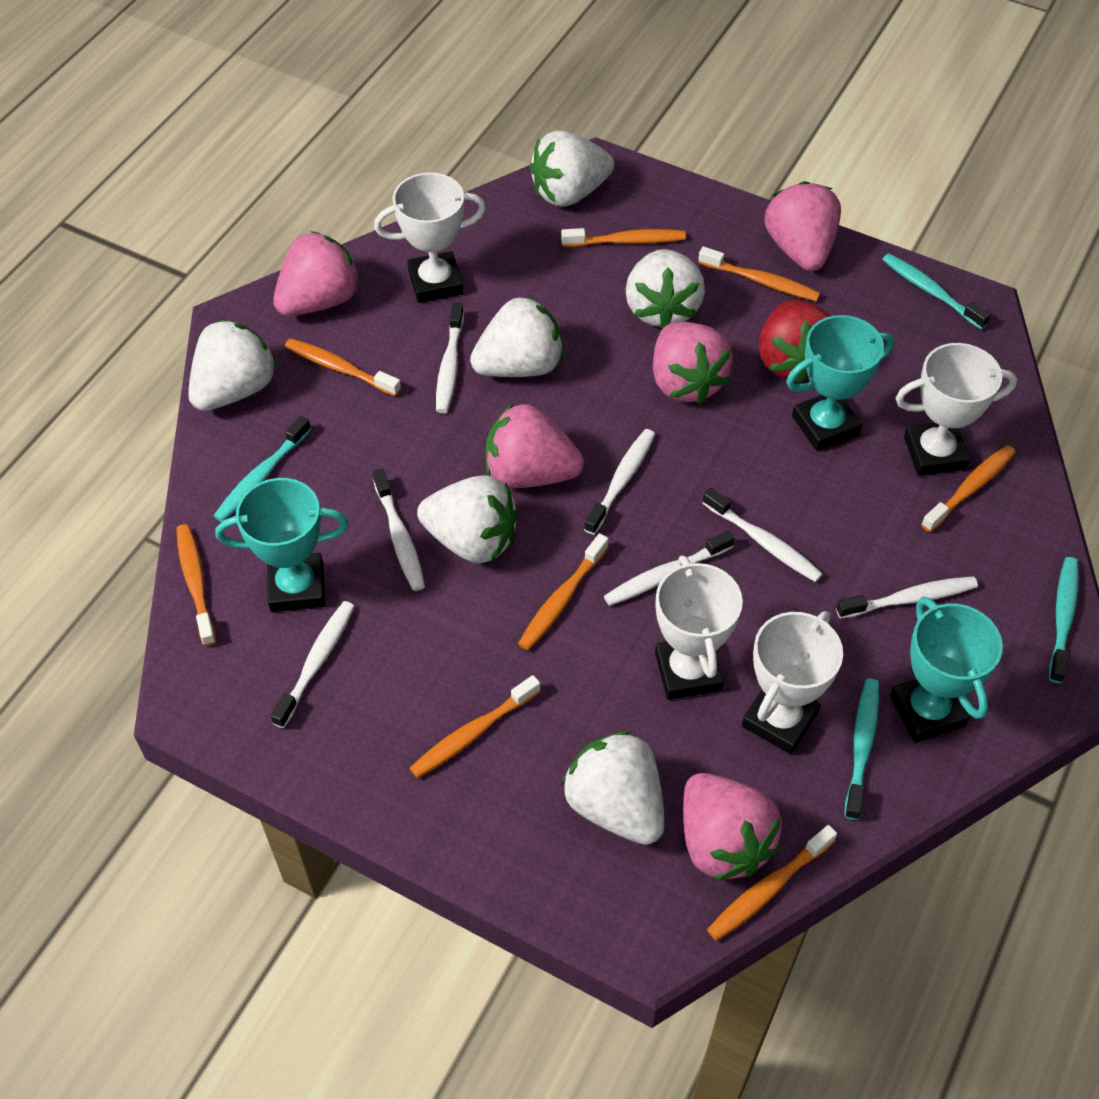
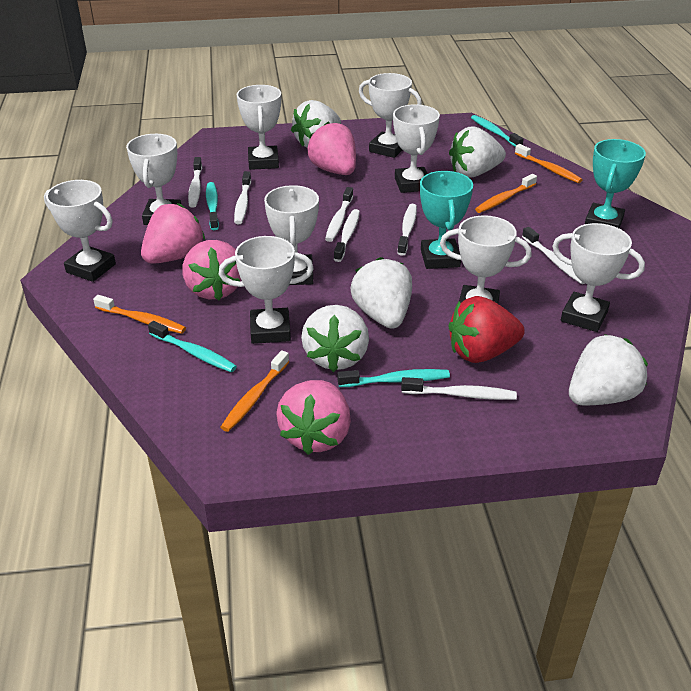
orange toothbrush: [176,524,216,646] [285,338,401,396] [409,675,540,778] [518,533,609,650] [561,228,686,247] [698,247,820,302] [707,825,837,941] [921,445,1016,532] = 8 -> [93,295,186,334] [220,350,289,432] [475,174,537,213] [515,144,583,183] = 4
pink strawberry: [273,231,361,316] [485,404,584,488] [653,322,733,404] [683,773,782,881] [765,181,841,271] = 5 -> [141,203,205,264] [182,240,241,300] [276,380,351,455] [308,122,356,175] = 4
turquoise trophy: [216,478,349,612] [786,315,894,451] [890,597,1003,743] = 3 -> [420,171,473,269] [585,139,646,228] = 2
white strawberry: [188,319,277,411] [417,475,518,564] [470,295,564,377] [530,130,614,207] [562,731,664,845] [626,249,705,329] = 6 -> [291,100,341,148] [301,305,369,372] [350,257,412,329] [449,126,506,177] [569,334,648,405] = 5
white trophy: [374,173,486,303] [655,555,743,700] [742,611,843,754] [896,343,1017,476] = 4 -> [44,180,116,282] [126,134,181,225] [219,236,314,344] [237,85,281,170] [264,185,319,285] [359,73,422,158] [393,104,440,193] [440,215,532,304] [552,223,645,332] = 9

